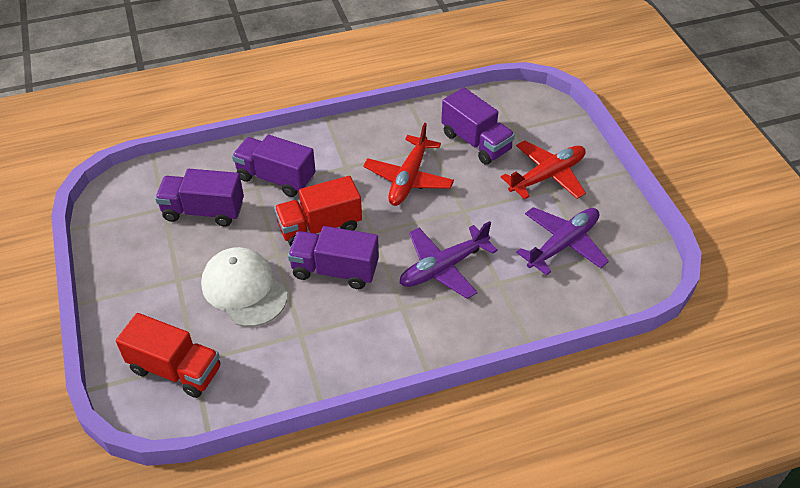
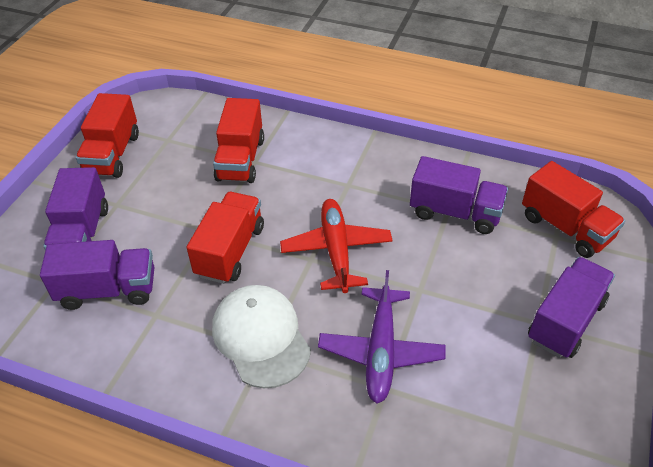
purple plane: [399,221,498,299] [516,207,609,275] = 2 -> [318,270,445,404] = 1
red plane: [363,123,454,206] [501,140,586,199] = 2 -> [280,199,393,293] = 1
red truck: [116,313,220,398] [274,176,362,246] = 2 -> [76,93,139,178] [187,192,264,284] [213,98,264,183] [522,161,625,258] = 4

